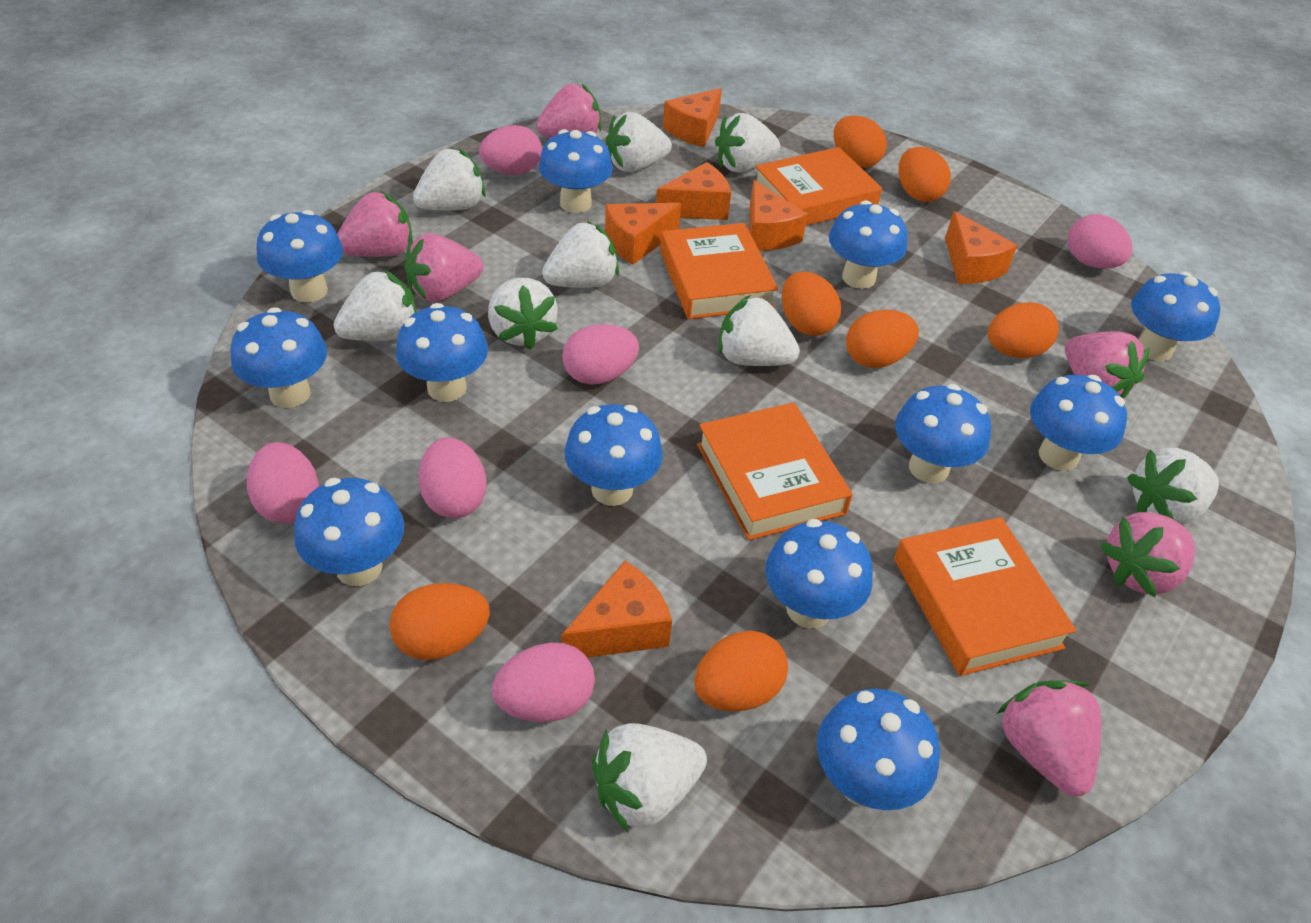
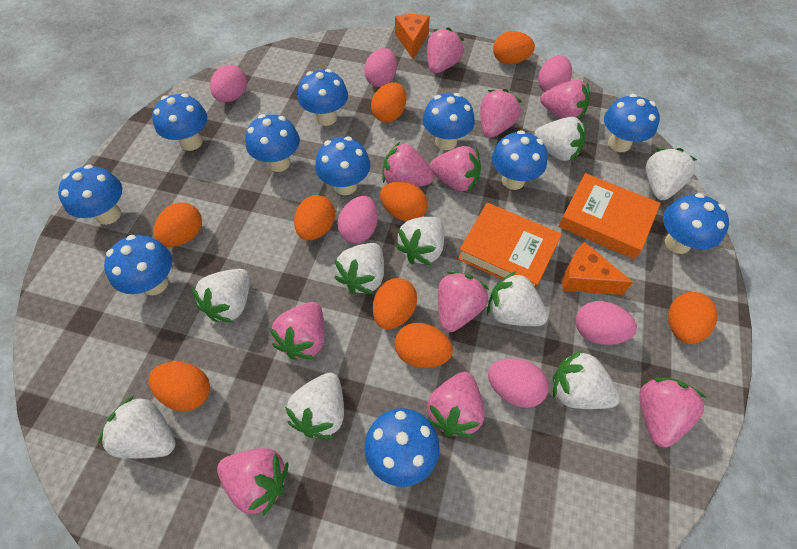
blue mushroom: [230,307,327,408] [257,210,343,302] [294,478,404,586] [396,303,488,402] [539,129,613,213] [564,404,663,506] [766,519,873,628] [817,689,940,810] [829,200,908,289] [895,384,991,484] [1030,374,1127,471] [1131,272,1221,361] = 12 -> [58,164,122,225] [104,235,172,296] [152,93,207,151] [245,114,300,172] [298,69,348,126] [315,137,370,195] [364,408,440,487] [423,93,475,150] [492,130,547,190] [604,94,660,152] [663,193,729,254] = 11
orange book: [660,223,778,319] [697,402,853,540] [755,147,882,226] [894,517,1077,676] = 4 -> [458,203,562,289] [558,173,661,259] = 2
orange cheese: [562,561,672,658] [605,203,681,265] [656,162,731,220] [663,88,722,147] [749,180,808,251] [945,211,1017,284] = 6 -> [395,14,430,59] [562,242,633,295] = 2
orange egg: [389,583,490,660] [694,630,788,711] [782,271,841,336] [834,115,887,168] [846,310,919,368] [899,147,951,202] [988,302,1059,358] = 7 -> [148,362,210,411] [153,202,202,247] [294,195,335,240] [371,82,406,122] [373,278,417,329] [380,182,428,221] [395,323,453,368] [493,31,535,64] [668,292,718,344] = 9
pink strawberry: [337,191,413,257] [405,233,483,302] [536,84,602,138] [997,680,1101,796] [1065,332,1150,399] [1100,512,1195,597] = 6 -> [217,448,288,516] [270,302,325,360] [383,142,434,187] [427,27,464,73] [427,372,485,438] [430,146,481,191] [438,271,489,332] [480,89,522,138] [540,80,590,119] [639,378,707,448] = 10

